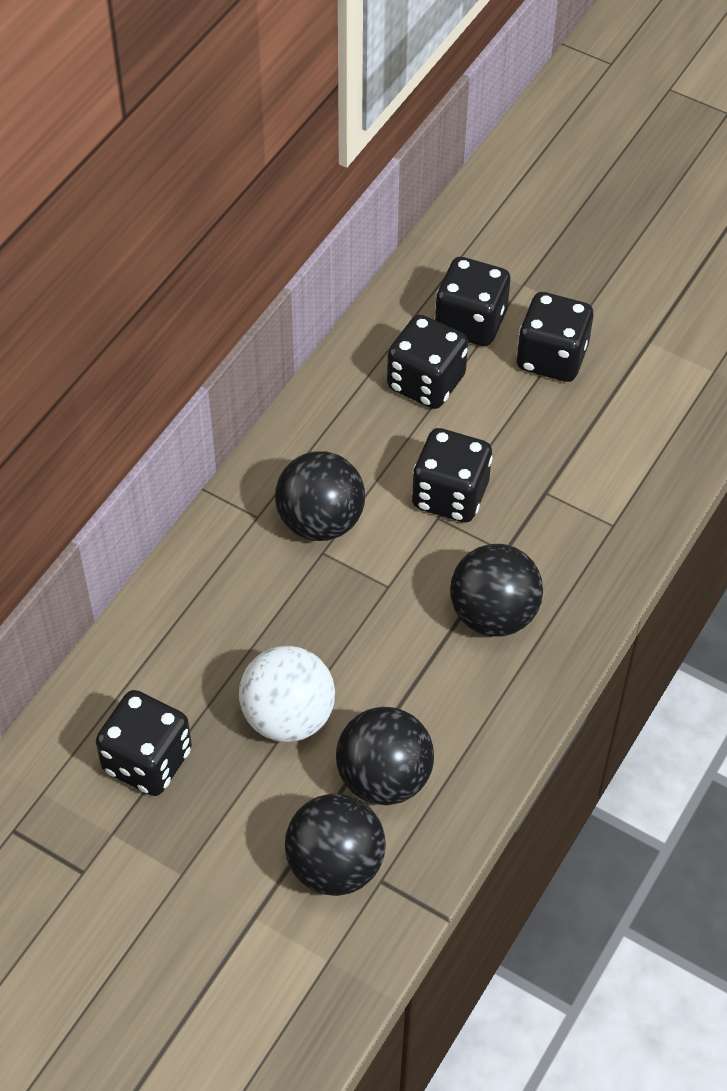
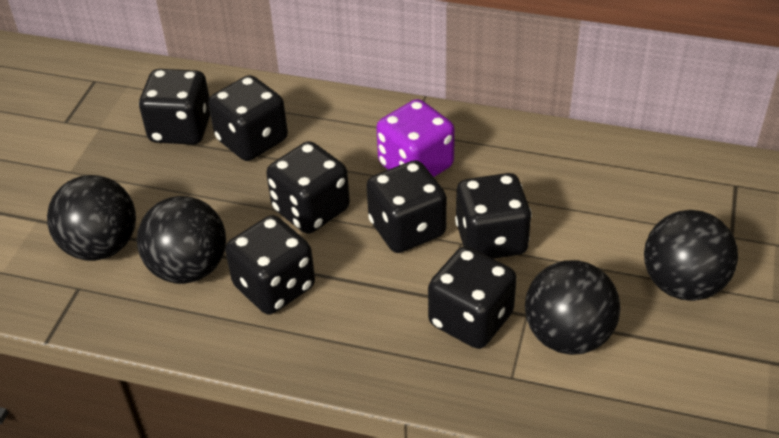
black dice: [96,690,192,796] [387,315,468,409] [412,428,493,522] [434,257,510,346] [516,292,593,382] = 5 -> [139,69,210,145] [208,75,288,161] [225,215,315,315] [266,141,350,234] [366,160,447,253] [428,246,517,349] [455,173,532,259] = 7
purple dice: none = 0 -> [376,99,455,177] = 1
white ball: [239,646,335,742] = 1 -> none = 0

